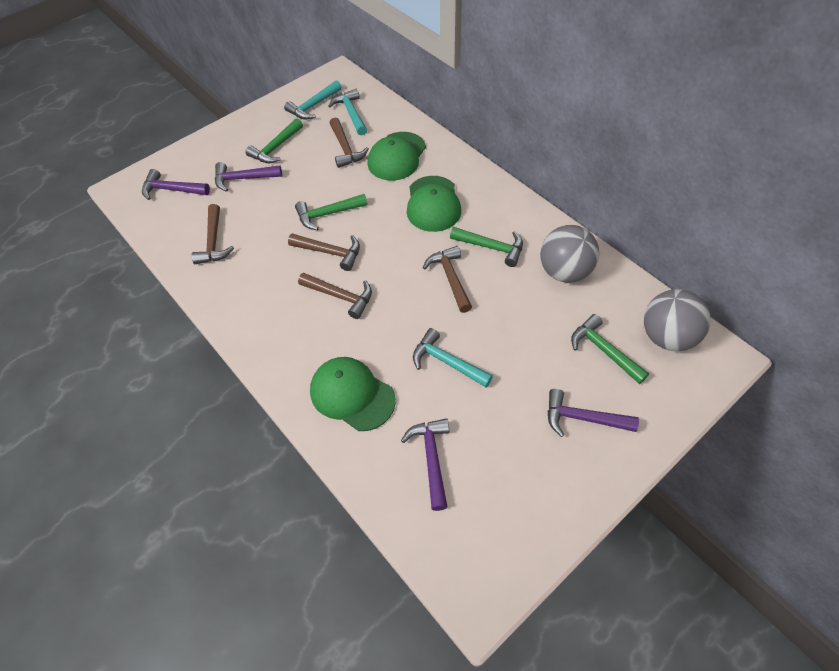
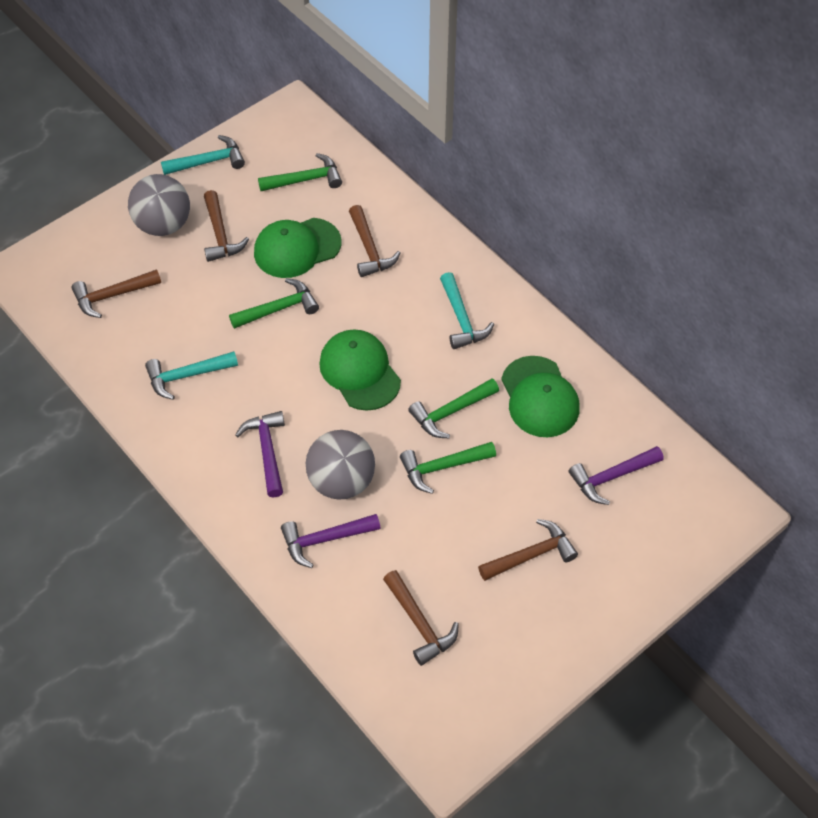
purple hammer: [142,169,210,200] [215,162,282,192] [401,418,449,511] [548,389,639,437] = 4 -> [235,411,285,498] [281,514,381,568] [569,446,664,505] = 3

